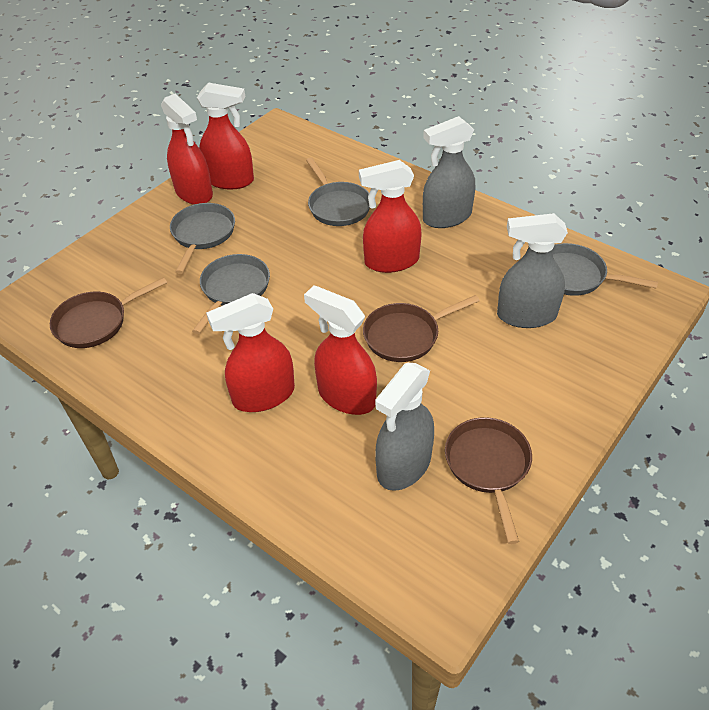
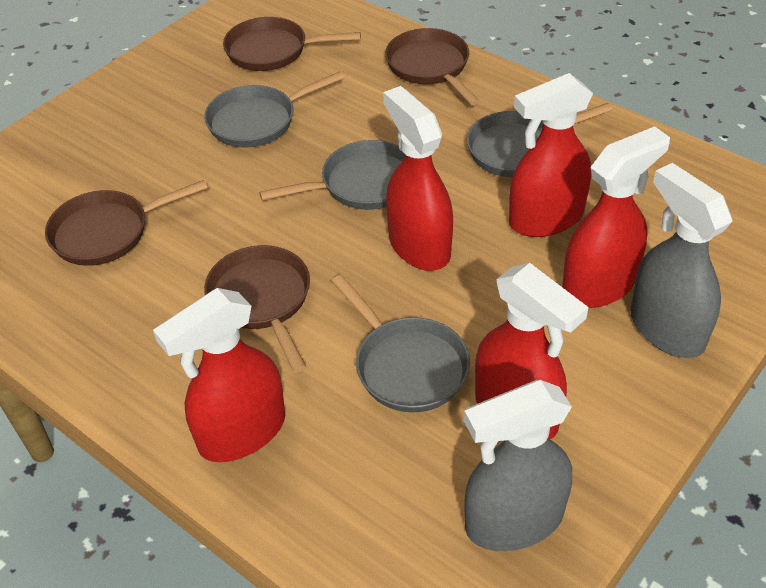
brown pan: [50,277,167,348] [363,295,480,362] [445,417,532,544] = 3 -> [45,180,208,266] [204,245,310,373] [223,17,361,71] [385,28,480,105] = 4
grey spray bottle: [375,363,434,491] [423,116,475,228] [497,213,568,328] = 3 -> [464,380,572,551] [631,163,733,358] = 2

